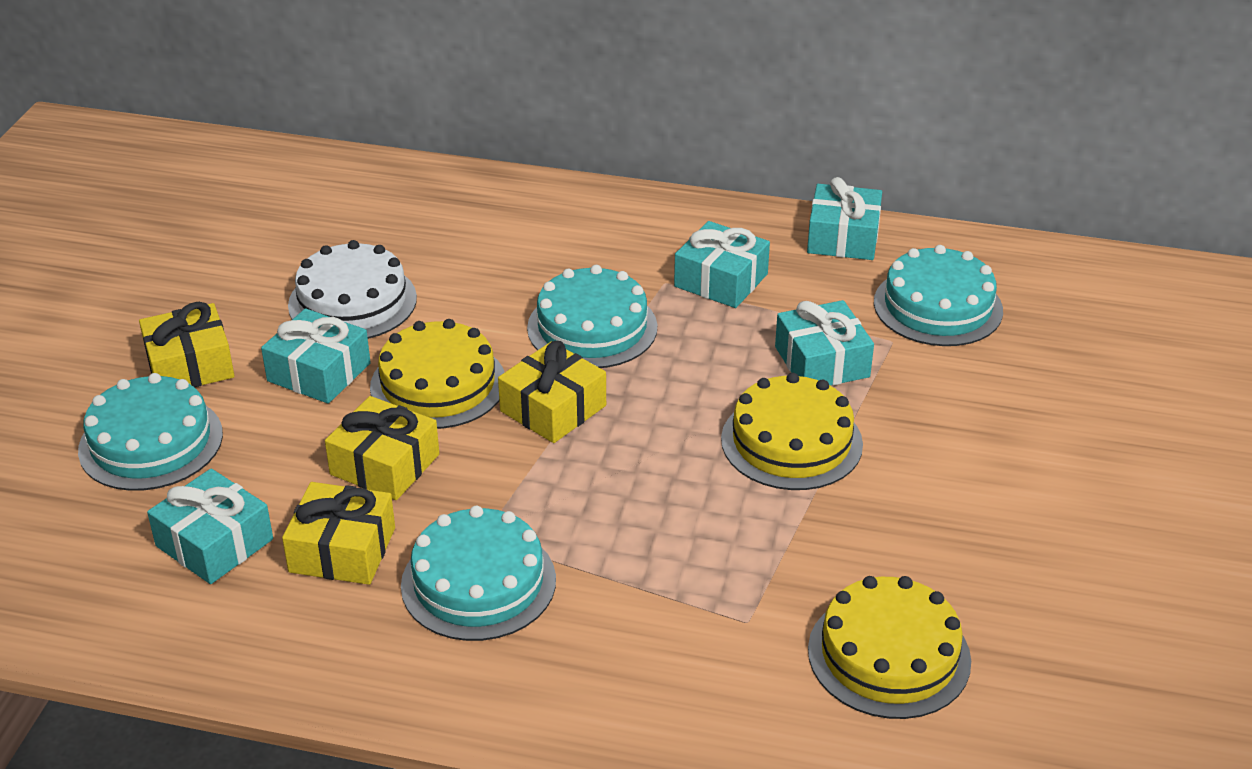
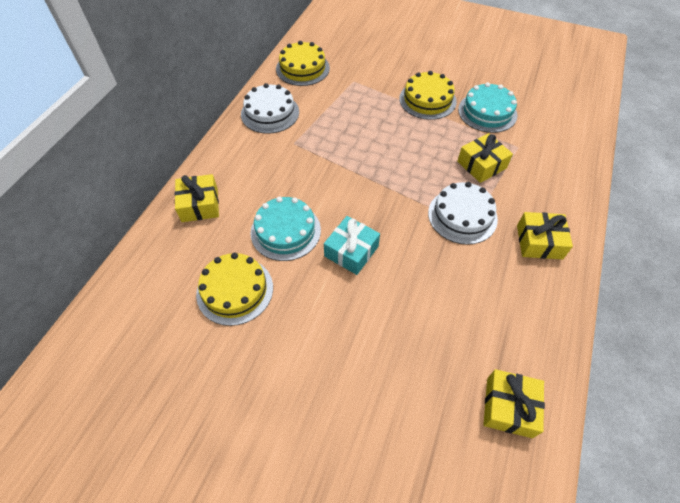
turquoise cake: [78,373,223,491] [401,506,556,641] [527,265,657,368] [874,245,1003,346] = 4 -> [250,197,321,261] [458,82,518,133] = 2
turquoise gift: [147,469,273,584] [261,308,371,404] [674,221,770,308] [775,300,874,386] [807,177,882,260] = 5 -> [324,216,380,275] = 1
white cake: [288,240,417,339] = 1 -> [241,83,299,134] [428,182,498,245] = 2

